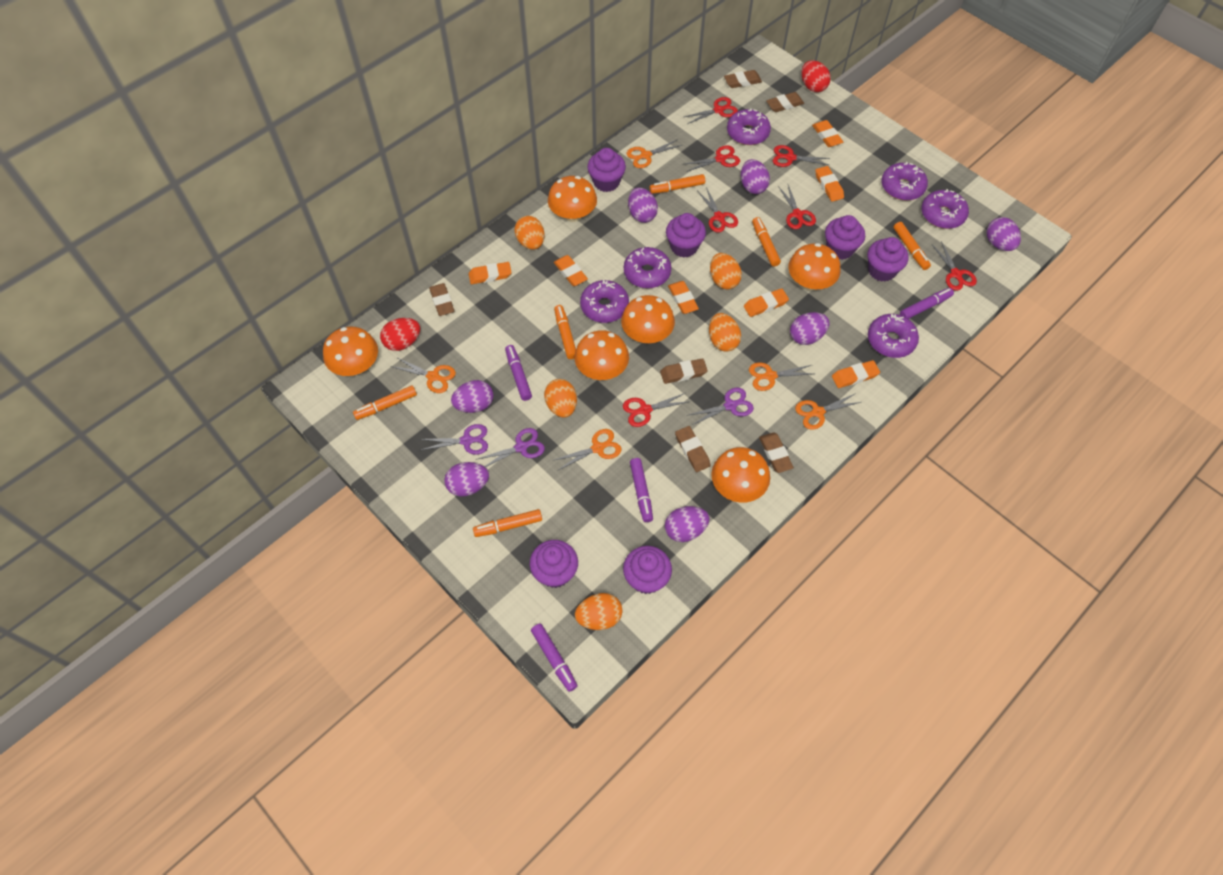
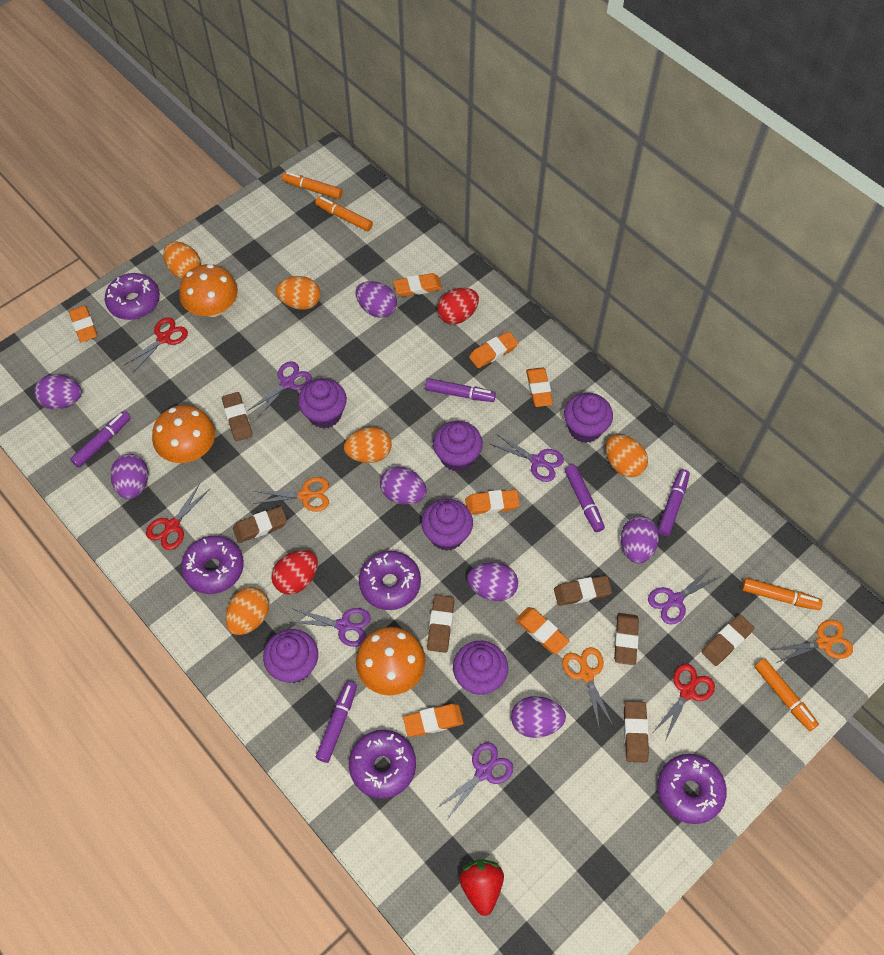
brown eraser: [429,283,454,316] [660,359,708,384] [675,426,711,472] [724,70,762,88] [759,433,794,473] [766,92,804,112] = 6 -> [222,392,253,441] [233,506,287,543] [427,595,454,653] [554,575,612,606] [614,613,639,665] [624,701,649,763] [702,615,755,666] = 7
orange marker: [353,385,417,420] [473,509,542,537] [554,305,576,359] [649,174,705,194] [752,217,781,267] [893,222,931,270] = 6 -> [282,172,343,199] [315,196,373,231] [742,578,823,610] [754,658,819,731] = 4
orange mushroom: [323,327,378,376] [548,176,597,222] [575,330,629,380] [621,295,675,343] [711,447,770,503] [788,243,841,291] = 6 -> [152,405,215,463] [179,264,238,317] [356,627,426,695] = 3
orange scissors: [391,357,456,393] [554,429,621,470] [627,139,682,168] [749,363,814,391] [795,393,861,430] = 5 -> [253,477,329,512] [562,647,613,730] [770,620,853,663] = 3
purple donut: [580,280,629,323] [624,247,671,288] [727,108,771,145] [868,314,919,358] [881,161,928,201] [921,189,969,229] = 6 -> [105,273,160,320] [181,536,244,594] [349,730,416,799] [359,551,421,610] [657,754,727,824] = 5
purple marker: [505,345,532,401] [531,623,578,692] [630,458,653,522] [900,288,954,319] = 4 -> [70,411,131,468] [316,681,357,763] [425,378,496,402] [565,465,605,532] [658,469,690,536] = 5
purple scissors: [420,424,488,455] [478,428,545,467] [689,388,754,425] = 3 -> [248,361,312,418] [292,608,371,647] [437,742,513,818] [490,434,564,482] [648,568,722,624] = 5
red scissors: [623,393,688,427] [684,97,738,124] [685,146,740,172] [698,187,738,232] [773,145,830,167] [778,185,816,229] [932,241,977,291] = 7 -> [124,317,188,372] [146,483,210,550] [653,664,715,741] = 3
red strawberry: none = 0 -> [459,859,504,916] = 1

